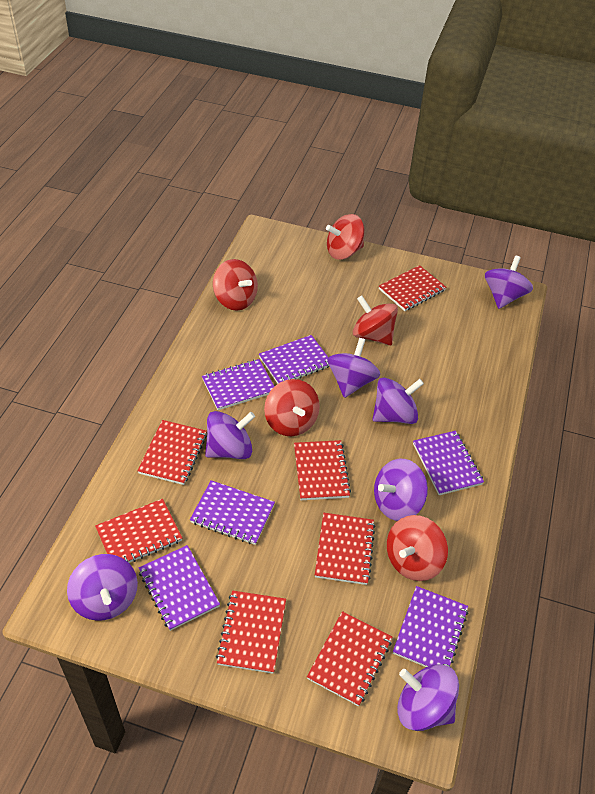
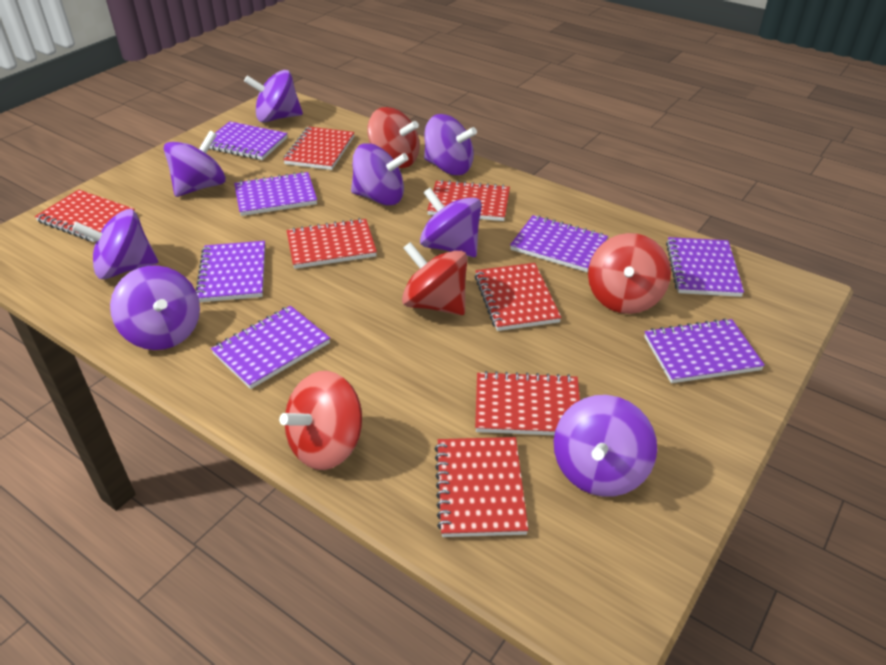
purple notebook: [139,545,220,631] [190,480,275,545] [202,359,275,410] [259,335,329,384] [393,586,469,667] [413,431,484,495] = 6 -> [196,241,265,302] [209,121,288,160] [211,306,330,389] [234,171,317,216] [510,215,608,272] [644,318,765,383] [666,237,744,297] = 7
purple spinning top: [67,554,138,621] [205,411,255,459] [327,338,380,398] [373,378,424,424] [374,459,428,521] [397,664,459,731] [485,255,533,309] = 7 -> [72,209,158,279] [110,266,200,350] [164,131,226,197] [244,70,303,122] [351,143,409,206] [420,188,482,257] [424,114,477,175] [554,395,657,497] = 8
red spinning top: [213,259,258,311] [264,379,320,436] [326,214,364,260] [353,295,398,346] [387,515,448,581] = 5 -> [279,371,362,470] [367,107,420,168] [402,242,467,315] [588,233,671,314] = 4

